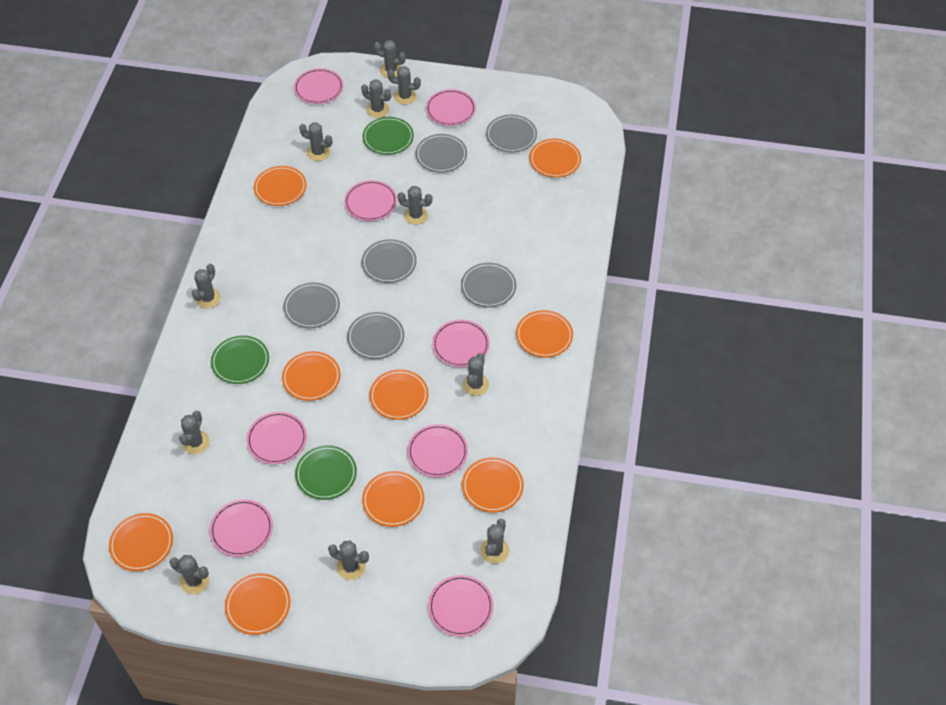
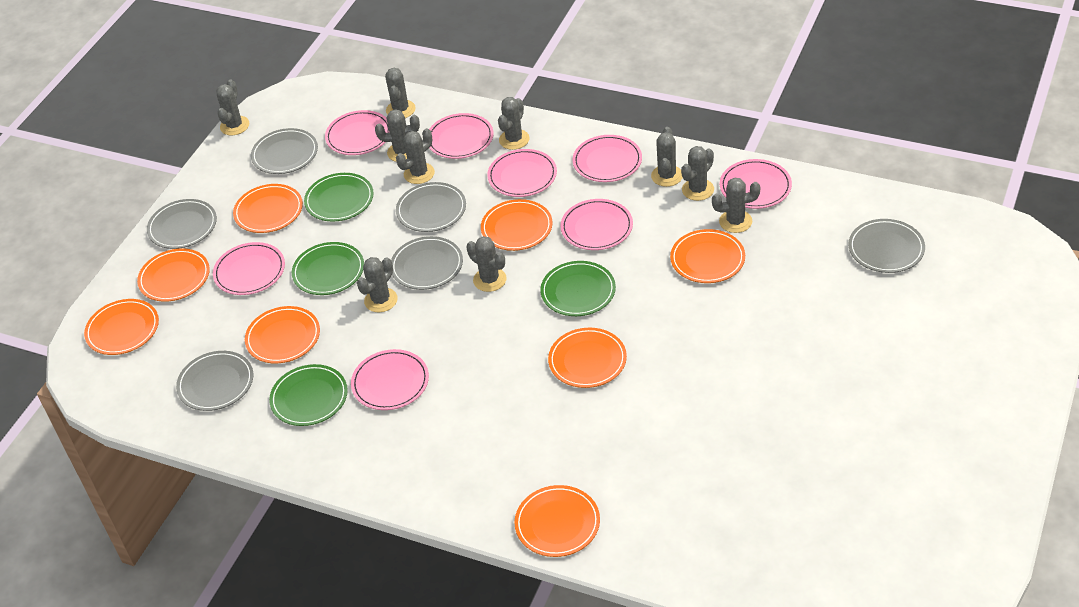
green plate: [211,335,269,384] [295,445,357,500] [363,117,414,155] = 3 -> [269,364,348,426] [292,242,364,295] [304,173,373,221] [540,261,616,316] = 4
grey cactus: [169,555,209,594] [179,411,210,454] [192,264,221,308] [299,122,332,161] [328,540,369,580] [361,79,391,118] [374,40,406,78] [387,66,421,105] [398,186,432,225] [463,353,489,396] [481,519,509,564] = 11 -> [216,79,249,135] [357,257,398,312] [375,109,420,162] [385,68,416,118] [396,128,435,184] [467,236,507,292] [498,97,529,150] [651,127,683,187] [681,146,714,201] [712,177,760,233] = 10
orange plate: [109,513,173,571] [225,573,291,635] [254,166,307,206] [282,351,341,401] [362,471,424,527] [369,369,429,420] [462,457,524,513] [516,310,573,358] [529,139,581,178] = 9 -> [84,299,159,355] [137,248,210,302] [233,184,303,233] [245,306,320,363] [481,199,552,251] [514,485,600,557] [548,328,627,388] [670,229,745,283] = 8

